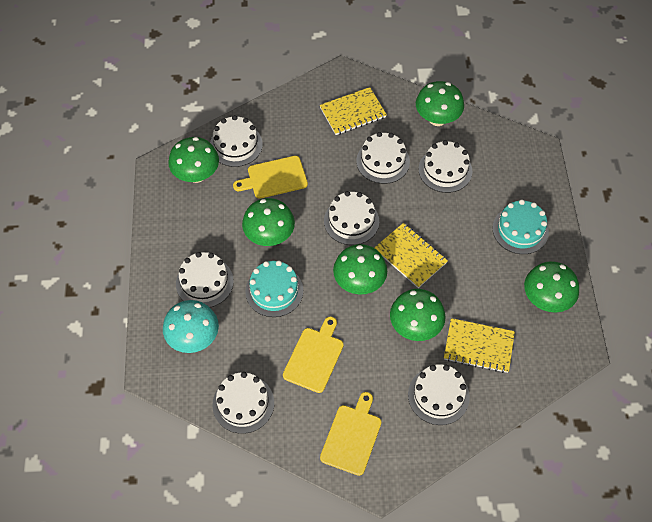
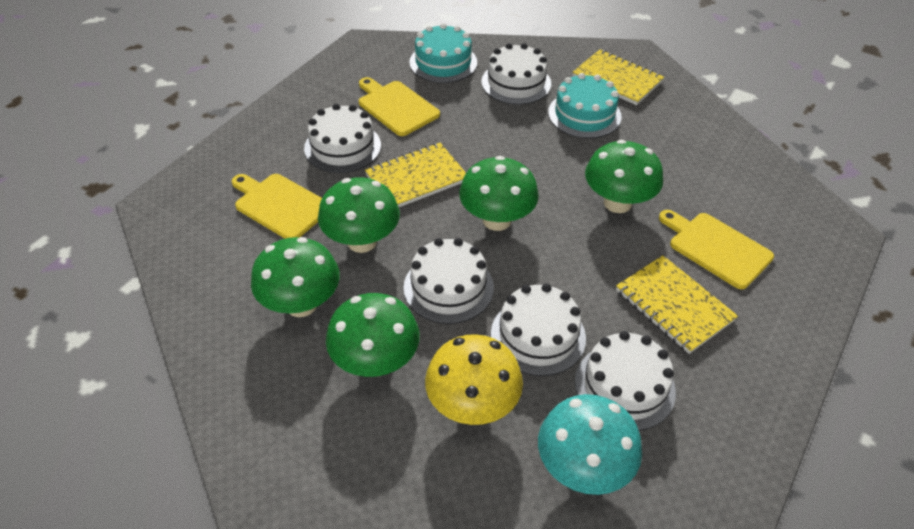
green mushroom: [168,137,219,183] [242,198,295,246] [333,244,387,295] [390,289,446,341] [416,81,464,126] [524,261,579,313] = 6 -> [251,237,340,317] [318,177,400,253] [326,293,420,377] [459,156,539,231] [585,140,663,213] = 5
white cake: [176,252,234,307] [210,115,263,167] [212,372,274,434] [324,191,379,245] [356,132,410,184] [408,364,470,425] [418,140,472,193] = 7 -> [304,104,381,173] [403,238,494,324] [482,43,551,105] [491,283,586,376] [575,331,676,431] = 5
yellow mushroom: none = 0 -> [425,334,523,425] = 1

